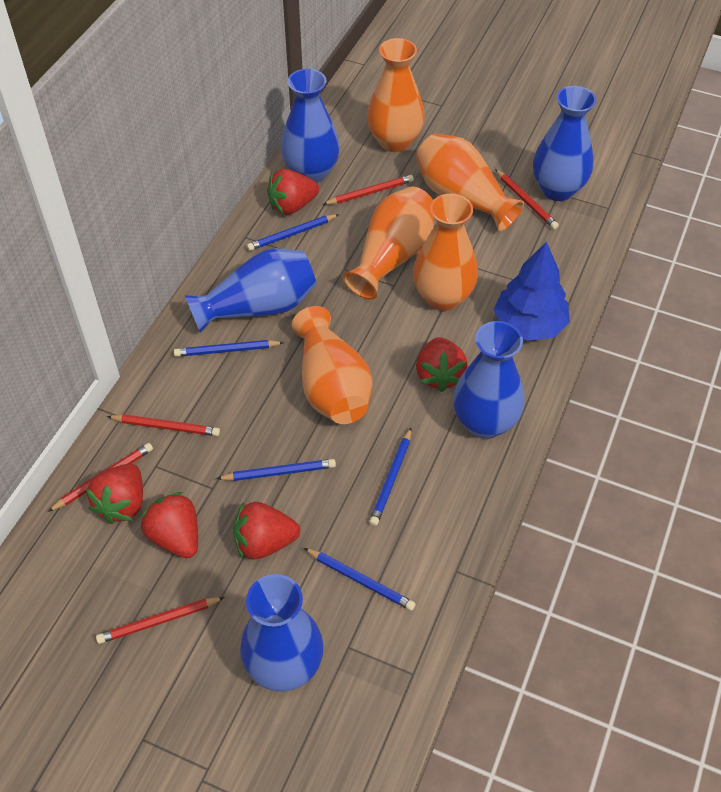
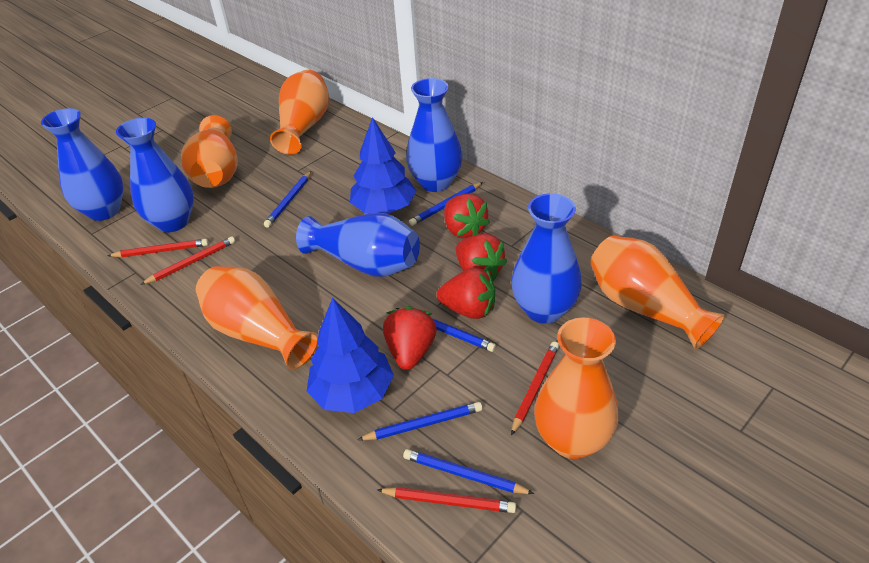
blue tree: [493,241,570,341] = 1 -> [307,298,394,413] [350,117,416,214] = 2
red pencil: [48,443,153,512] [96,597,225,644] [107,414,220,436] [323,175,414,205] [495,169,559,229] = 5 -> [108,239,208,257] [140,236,235,285] [377,487,516,513] [511,342,559,436] = 4
red strawberry: [86,464,143,524] [141,492,198,558] [233,502,300,559] [267,169,319,215] [416,337,468,392] = 5 -> [383,306,437,370] [437,268,495,319] [444,194,490,239] [456,234,507,281] = 4

